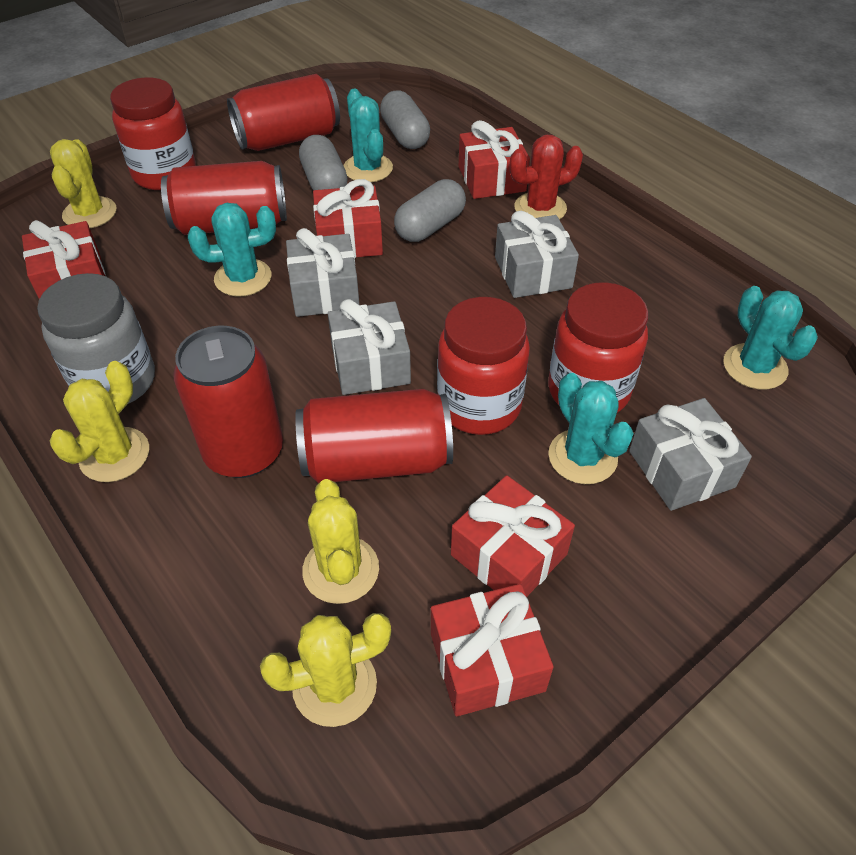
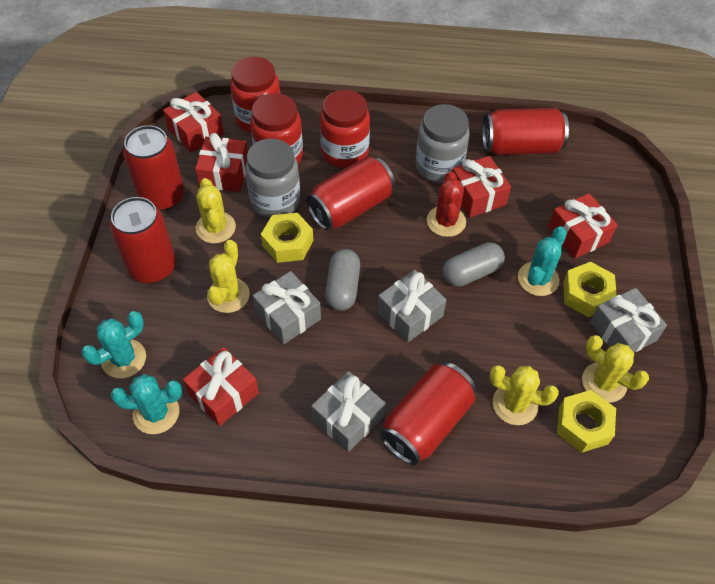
grey capsule: [299,135,347,191] [380,91,430,149] [394,179,466,242] = 3 -> [325,249,360,311] [443,242,505,287] = 2
grey jar: [37,273,155,404] = 1 -> [245,138,300,218] [415,104,470,183] = 2
red can: [161,161,287,235] [174,326,283,478] [227,74,340,151] [295,389,453,484] = 4 -> [110,197,176,283] [123,125,184,211] [306,156,395,230] [380,362,476,465] [482,108,569,155] = 5
turquoise cactus: [188,203,276,297] [343,89,393,182] [548,373,634,484] [723,286,818,390] = 4 -> [81,311,146,378] [111,374,182,434] [518,226,566,296] = 3
yellow nut: none = 0 -> [261,213,313,263] [557,390,616,453] [563,262,617,317] = 3

